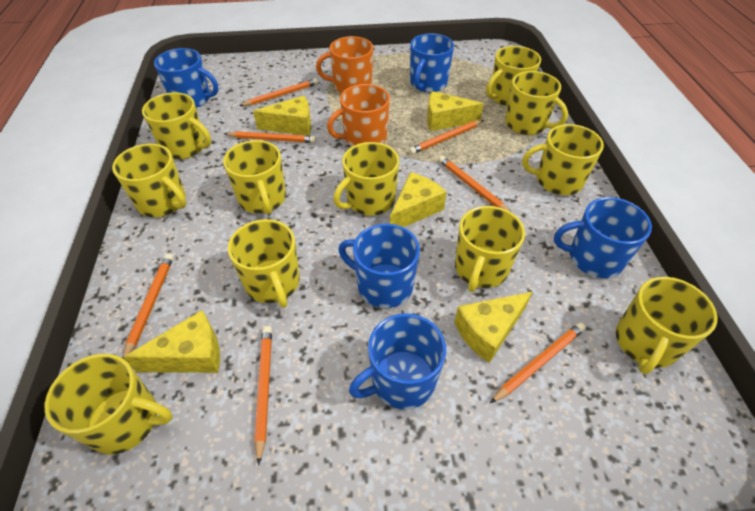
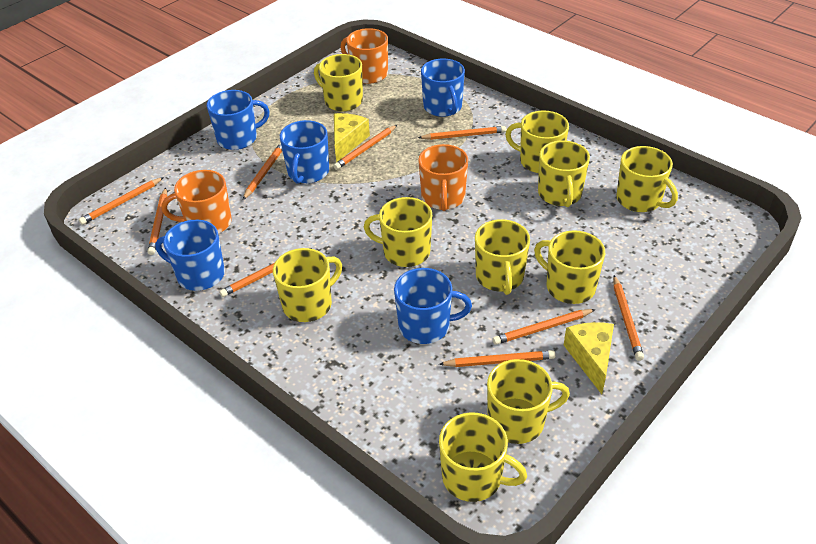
orange mug: [316,36,373,93] [327,84,390,146] = 2 -> [162,170,232,234] [340,28,388,84] [418,144,468,211] = 3
orange pencil: [123,253,174,360] [224,131,316,143] [239,78,318,106] [254,326,272,466] [409,120,484,154] [439,156,510,212] [490,322,586,403] = 7 -> [79,177,164,225] [148,188,167,255] [219,248,312,297] [243,143,282,200] [333,125,397,170] [418,126,506,140] [439,350,556,367] [492,309,596,345] [613,275,644,361] = 9
yellow cheese: [123,310,220,373] [253,96,311,135] [390,172,447,227] [427,91,484,131] [454,292,532,363] = 5 -> [334,113,370,162] [564,322,614,394] = 2
yellow mug: [45,354,173,454] [112,144,186,217] [142,92,211,159] [223,140,286,215] [228,219,300,308] [333,142,399,216] [455,206,525,292] [486,46,541,106] [505,71,568,135] [522,124,604,195] [616,277,718,374] = 11 -> [273,248,342,322] [314,54,363,111] [364,197,432,267] [439,412,527,502] [475,219,530,295] [487,359,570,444] [505,111,569,173] [534,230,605,304] [538,141,590,207] [617,146,678,212] = 10

